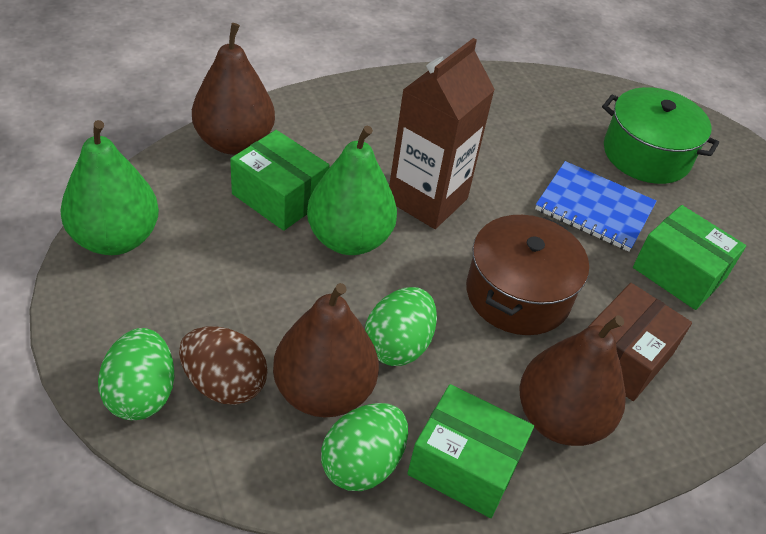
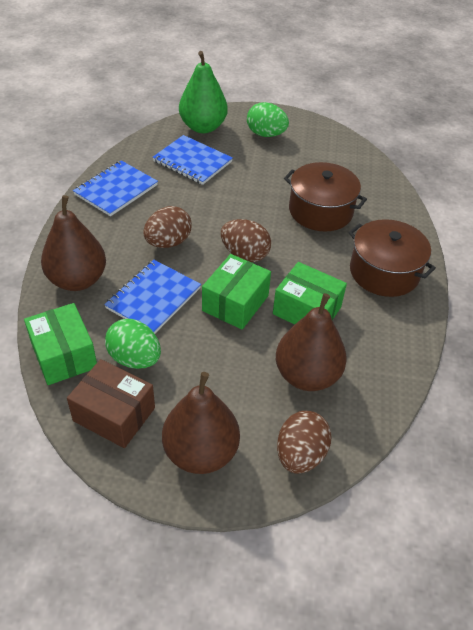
blue notebook: [535,161,657,252] = 1 -> [73,160,158,217] [104,260,201,334] [152,135,233,185] = 3
brown carton: [389,38,495,229] = 1 -> none = 0
brown egg: [179,326,268,405] = 1 -> [143,206,192,248] [221,219,271,262] [277,411,332,474] = 3
brown pot: [466,215,589,335] = 1 -> [284,162,367,232] [348,219,436,297] = 2
green egg: [98,328,175,420] [321,403,408,491] [365,287,437,366] = 3 -> [105,319,161,369] [247,102,289,137] = 2
green pear: [60,120,159,255] [307,126,397,255] = 2 -> [179,51,228,133] = 1
green pot: [602,87,719,184] = 1 -> none = 0

